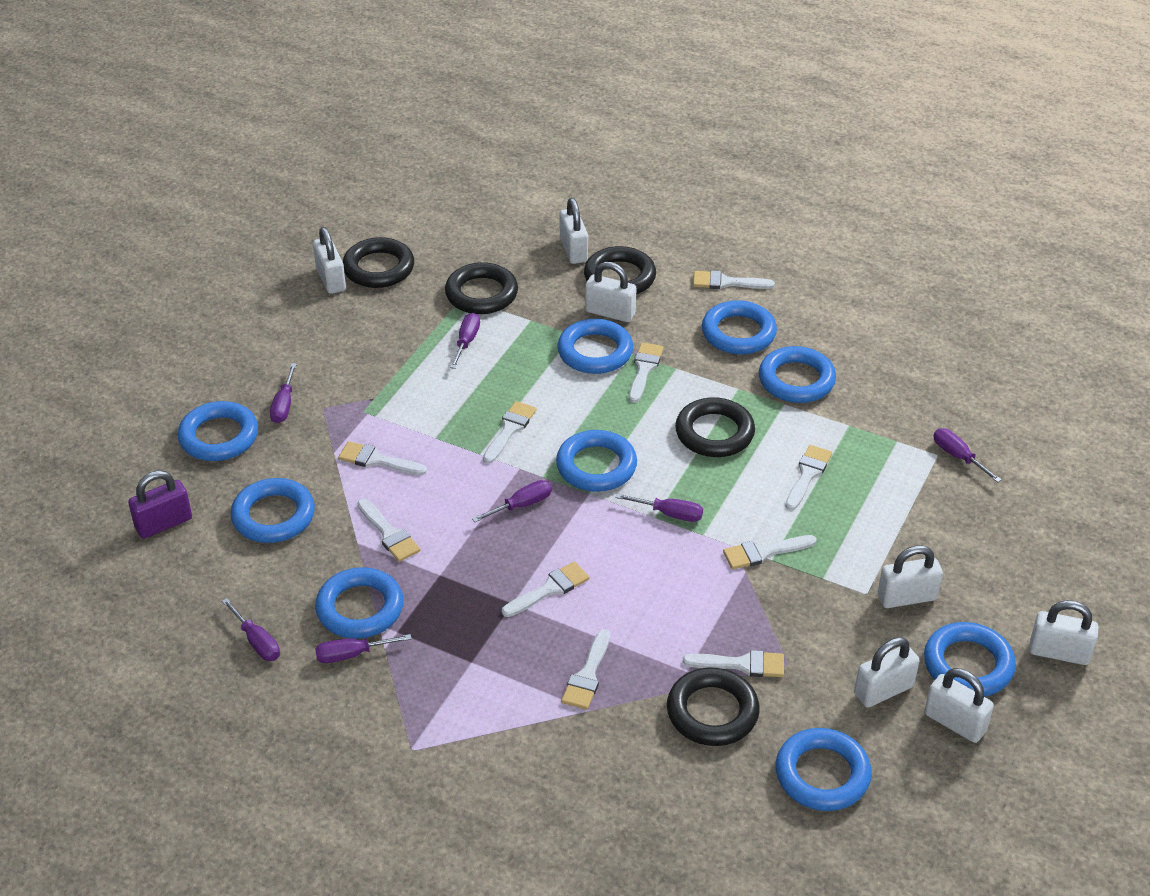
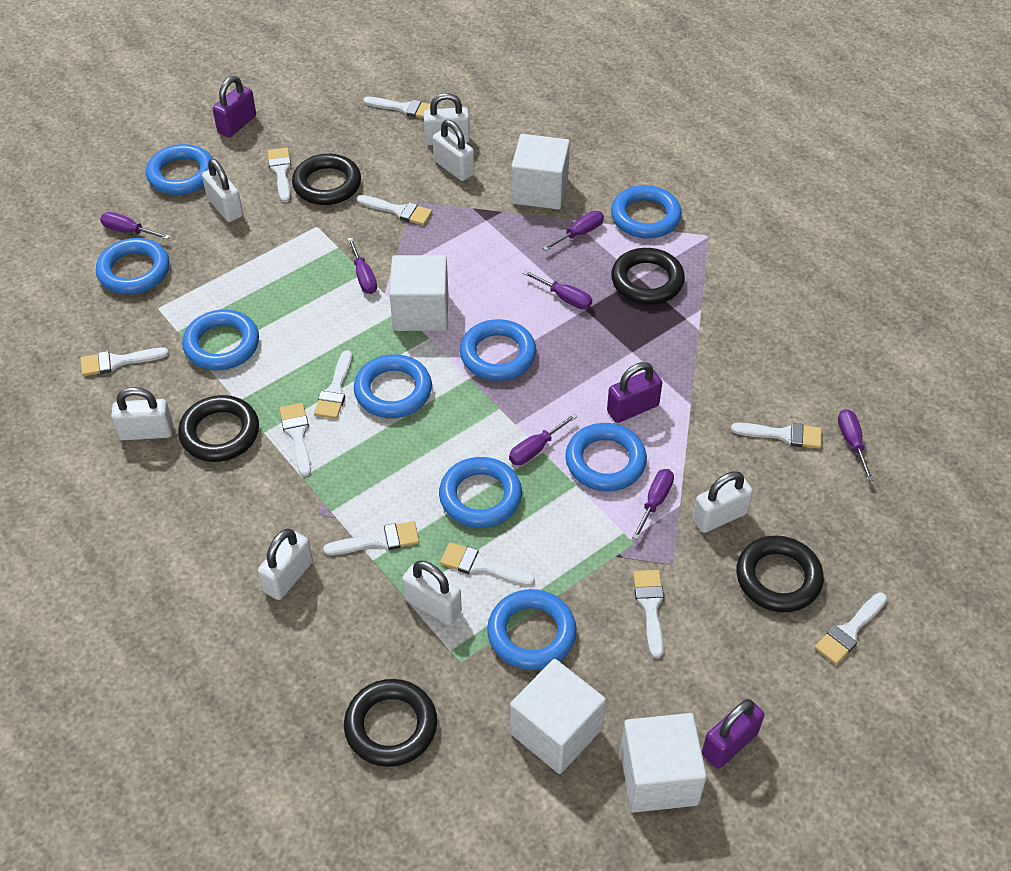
purple padlock: [128,471,192,538] = 1 -> [213,76,256,138] [607,362,662,423] [702,699,764,769] = 3
white brush: [338,441,427,475] [358,499,420,562] [483,401,537,464] [502,561,590,617] [561,629,610,710] [629,342,664,403] [683,650,784,677] [693,270,775,289] [723,535,817,569] [785,445,832,510] = 10 -> [81,348,169,376] [267,148,291,202] [280,403,311,477] [314,350,352,419] [323,521,419,555] [357,195,432,225] [363,97,431,118] [440,542,535,586] [633,570,664,658] [731,423,822,449] [815,592,887,664] = 11
white cube: none = 0 -> [390,255,448,331] [510,659,606,774] [511,134,570,210] [620,713,707,812] = 4

